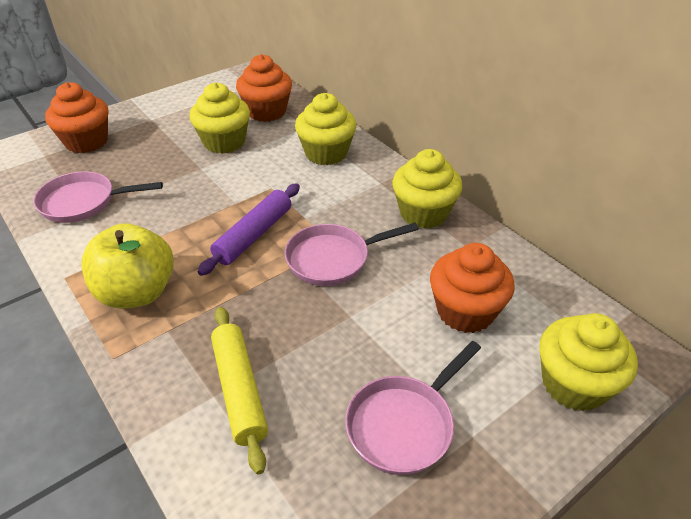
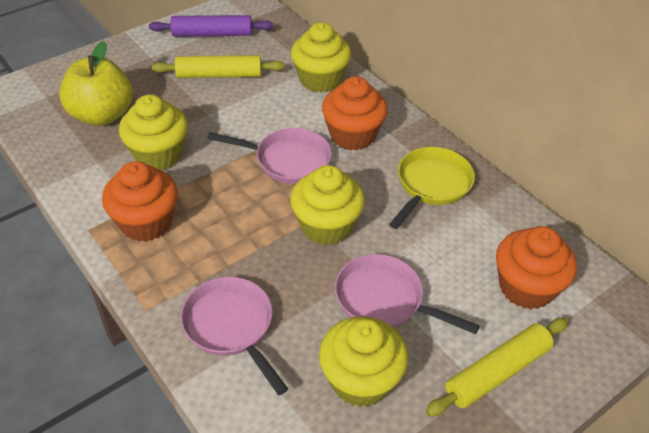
yellow pan: none = 0 -> [389,147,475,229] = 1
yellow rolling pin: [211,307,268,474] = 1 -> [152,55,285,78] [426,318,568,417] = 2

